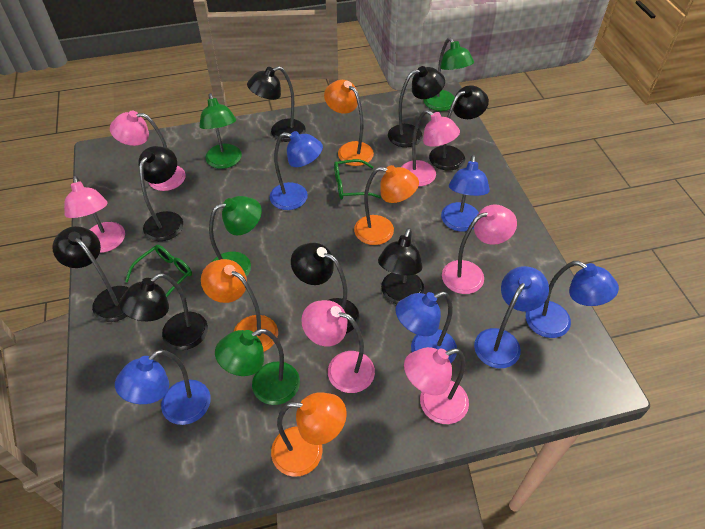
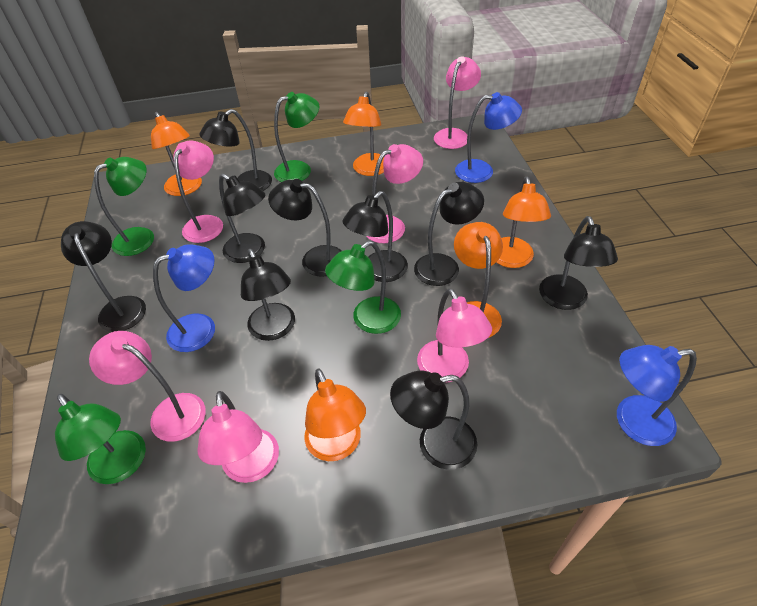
black lamp: [52,226,129,322] [119,273,208,350] [138,146,183,241] [247,66,306,142] [291,243,359,334] [378,228,424,304] [388,66,445,147] [429,85,489,171] = 8 -> [61,221,146,332] [199,109,272,191] [219,173,265,263] [241,249,295,341] [268,179,342,277] [343,191,408,282] [390,371,477,470] [414,182,484,286] [539,216,618,310] = 9
blue lamp: [115,349,211,425] [270,131,323,210] [395,291,457,363] [441,155,490,232] [474,266,549,368] [526,261,619,338] = 6 -> [153,244,215,352] [455,92,522,183] [617,345,697,446] = 3
green glasses: [125,245,192,297] [334,159,381,199] = 2 -> none = 0
orange lamp: [201,259,278,352] [271,392,347,477] [324,80,374,166] [354,165,419,245] = 4 -> [151,112,202,196] [304,369,366,461] [343,92,385,176] [454,222,503,338] [496,177,551,268] = 5

